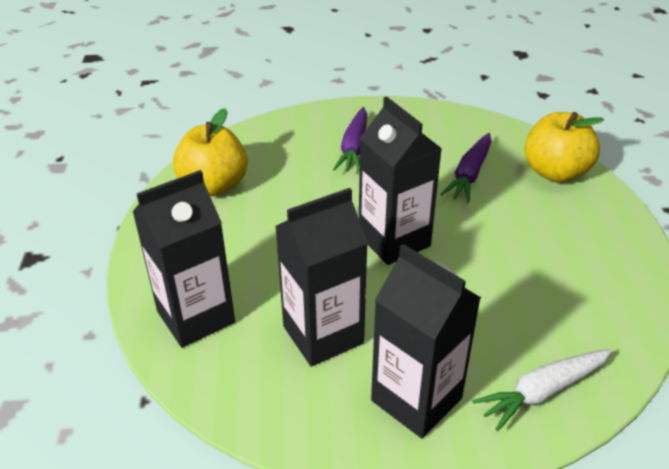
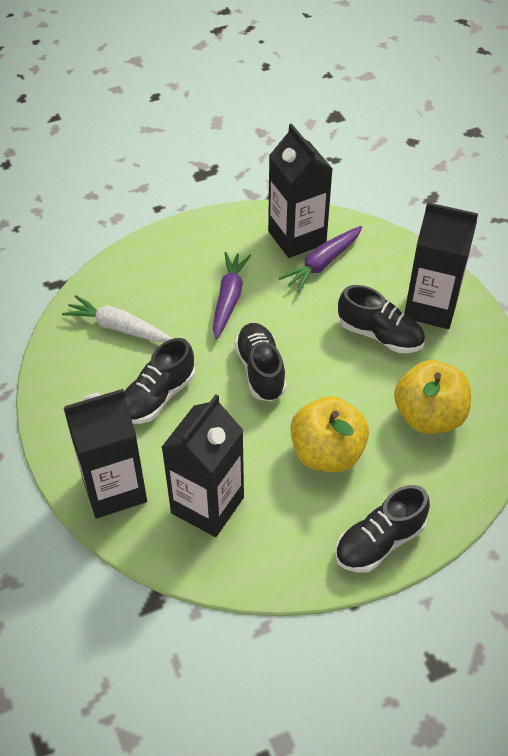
black shoe: none = 0 -> [124,338,195,424] [234,323,286,402] [335,485,430,573] [338,285,425,353] = 4

